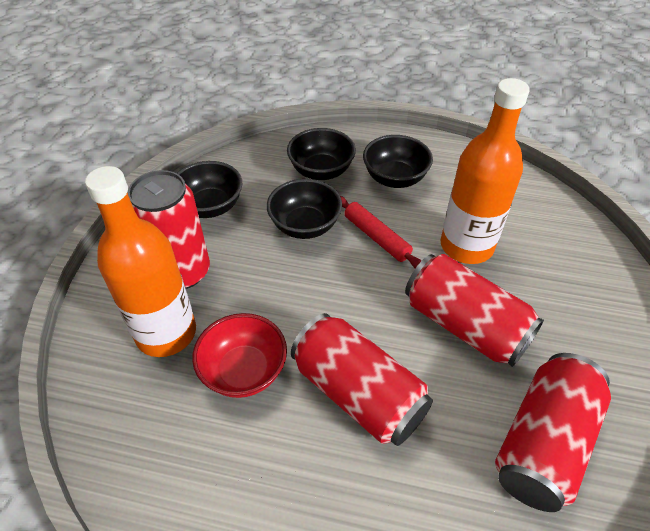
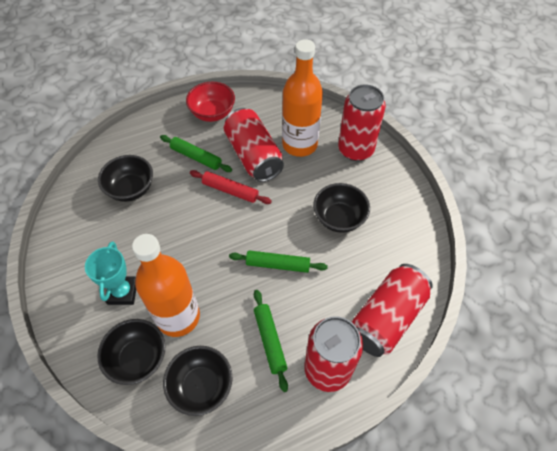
green rolling pin: none = 0 -> [160,135,232,172] [229,250,328,273] [254,290,288,392] = 3
turquoise trophy: none = 0 -> [85,241,136,305] = 1

